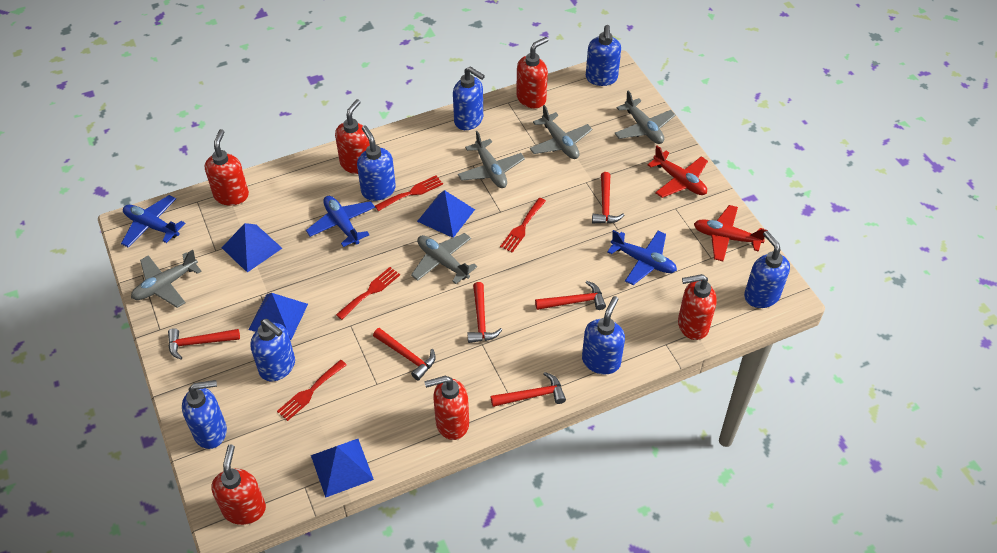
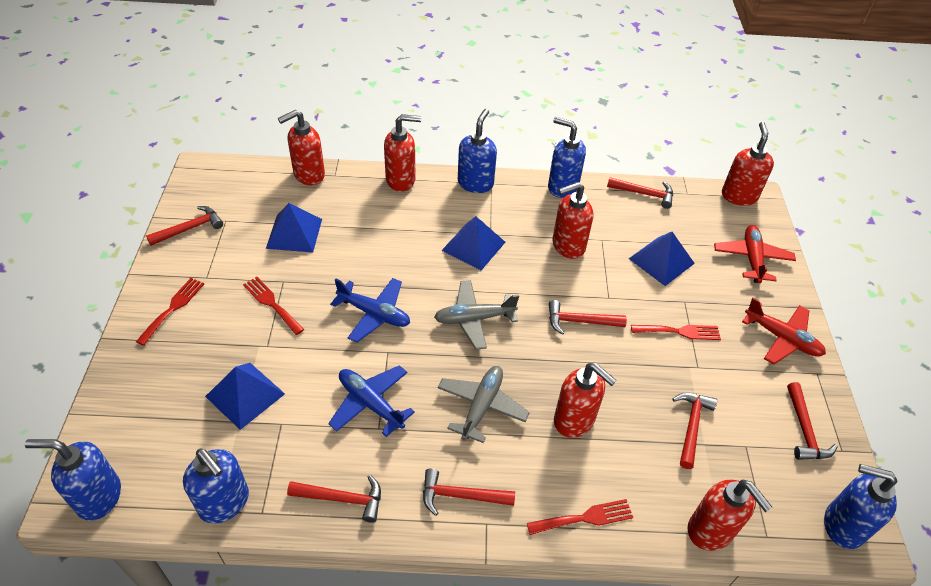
blue plane: [121,195,185,248] [306,196,375,247] [607,230,677,285] = 3 -> [328,365,415,437] [330,278,410,343] = 2
blue soap dispenser: [182,380,227,449] [250,319,295,381] [357,125,396,201] [453,66,485,130] [582,296,625,374] [586,25,621,86] [744,231,790,308] = 7 -> [25,439,121,521] [183,448,249,524] [458,109,497,193] [548,117,586,198] [824,464,897,549] = 5
grey plane: [131,250,202,308] [411,233,477,284] [458,131,525,188] [529,105,592,159] [614,91,676,144] = 5 -> [434,280,519,350] [437,366,530,443] = 2
red hammer: [168,328,240,360] [373,328,436,380] [467,282,502,343] [490,372,566,407] [535,281,606,310] [592,172,624,223] = 6 -> [146,206,223,246] [287,475,381,523] [423,468,515,516] [549,300,627,335] [607,177,673,209] [673,392,717,469] [787,382,838,460] = 7

